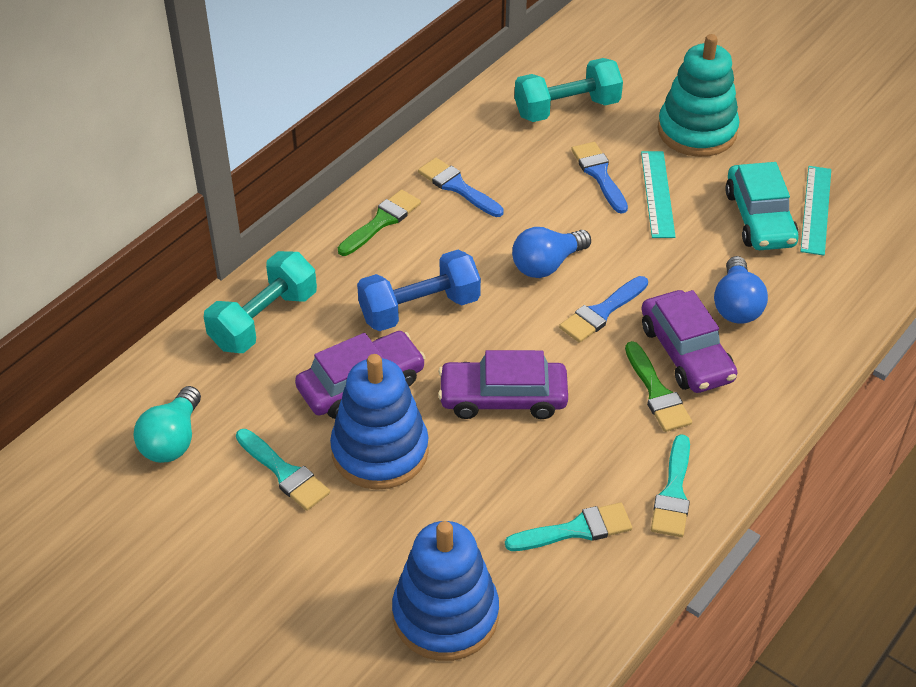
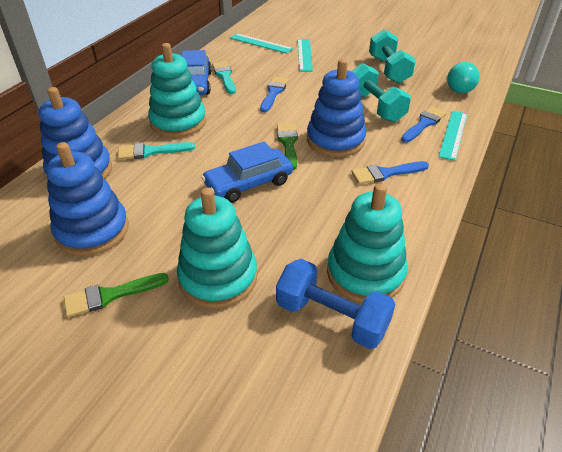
blue car: none = 0 -> [181,50,212,95] [201,141,293,203] = 2
blue light bulb: [512,227,591,278] [714,256,768,324] = 2 -> none = 0
blue stacking toy: [330,354,429,490] [392,521,499,661] = 2 -> [38,87,112,180] [46,142,129,256] [307,59,366,157] = 3
purple car: [295,331,426,419] [438,350,568,419] [642,290,737,393] = 3 -> none = 0
turquoise brush: [236,429,330,511] [505,502,632,551] [651,434,690,537] = 3 -> [118,142,195,160] [212,61,236,94] = 2
turquoise car: [725,162,799,250] = 1 -> none = 0
turquoise ruler: [641,151,676,238] [800,166,831,255] = 2 -> [230,33,293,54] [298,39,313,71] [438,111,467,161] = 3
turquoise stacking toy: [658,34,739,157] = 1 -> [148,43,206,138] [177,187,257,308] [327,183,408,303] = 3

